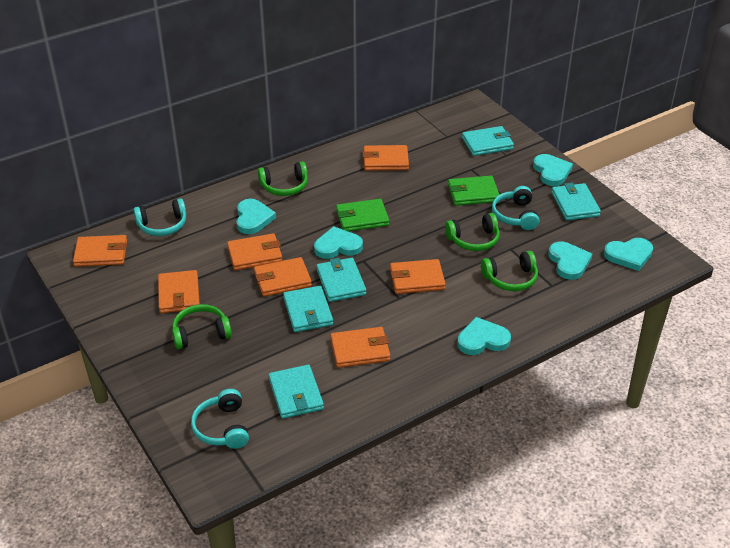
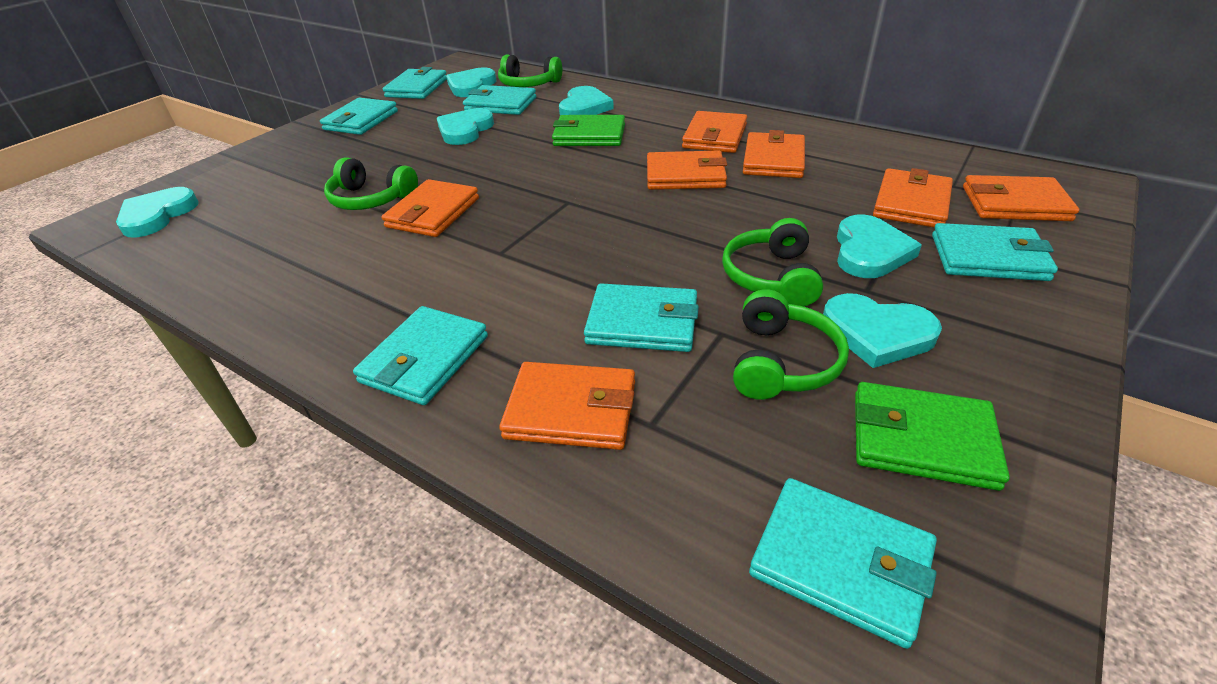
turquoise headphones: [133,198,186,236] [191,389,249,449] [492,186,539,230] = 3 -> none = 0
turquoise wallet: [269,364,324,419] [283,286,333,332] [317,258,366,302] [462,126,514,156] [551,183,601,220] = 5 -> [320,98,398,135] [353,306,488,405] [383,67,447,99] [463,85,536,115] [584,283,699,352] [749,478,937,649] [932,223,1058,281] = 7

